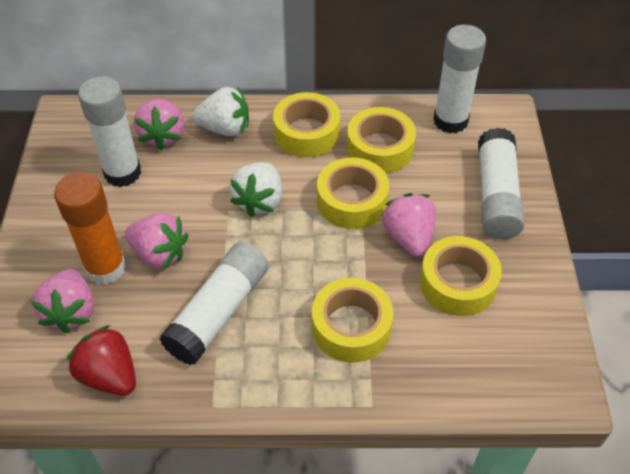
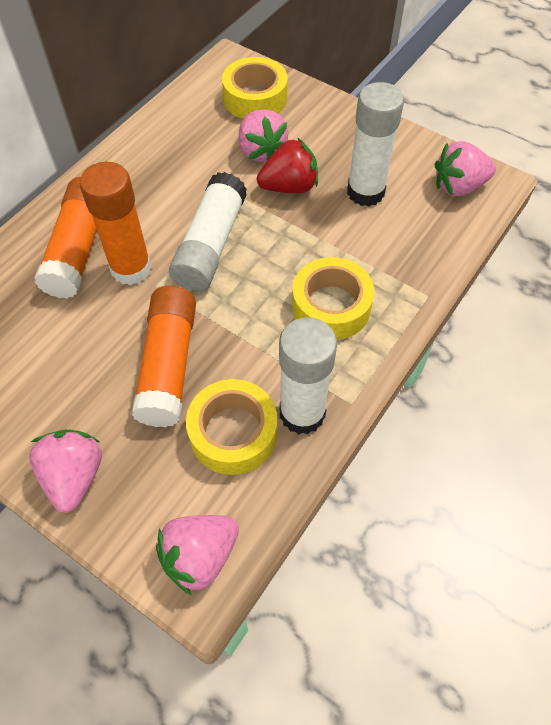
orange glue stick: [54,172,126,285] = 1 -> [34,177,97,299] [80,162,152,285] [131,286,196,427] = 3
white glue stick: [78,76,141,187] [160,242,269,365] [433,25,486,133] [478,128,525,239] = 4 -> [169,172,247,291] [279,317,337,435] [347,82,404,206] = 3
white strawberry: [192,87,249,136] [230,162,282,217] = 2 -> none = 0
yellow tape: [273,92,341,157] [312,278,394,363] [317,157,389,229] [347,107,416,173] [420,236,502,316] = 5 -> [186,379,277,475] [222,57,288,119] [292,257,374,340] = 3

